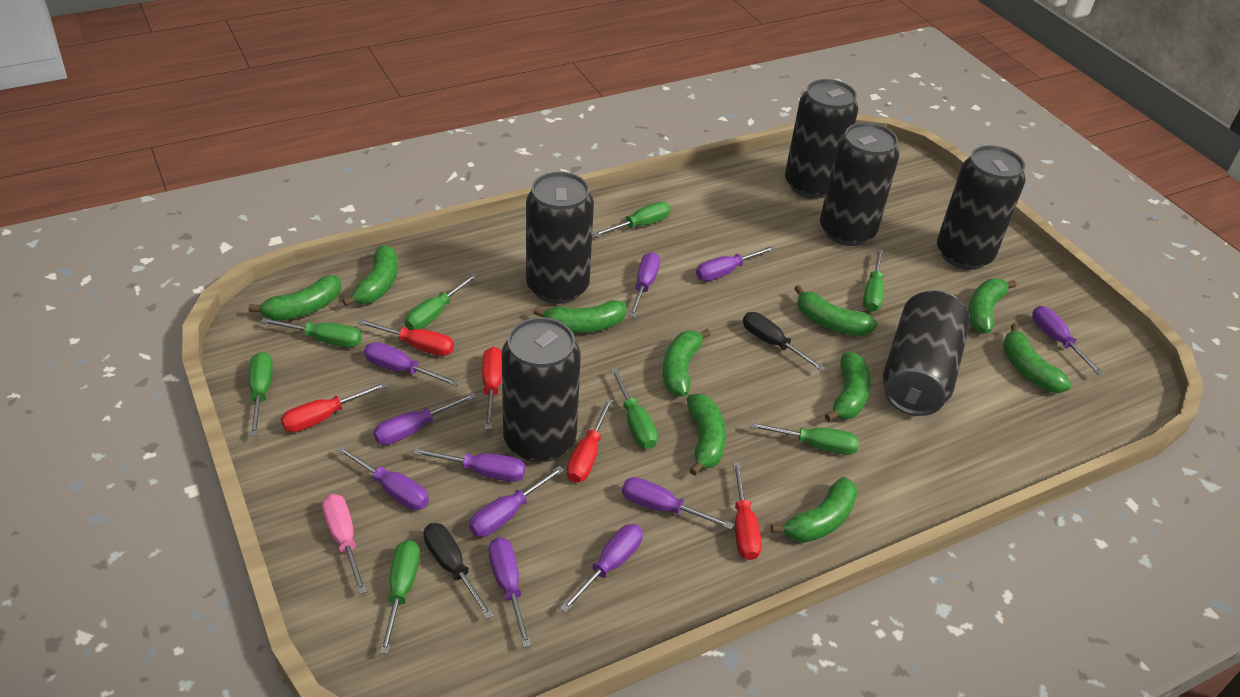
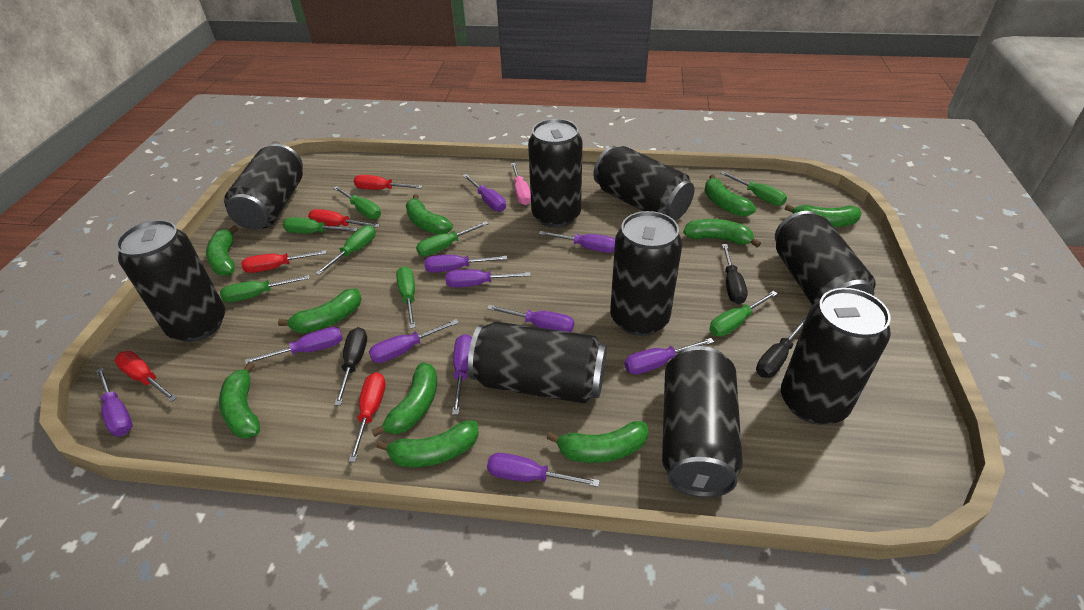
black can: [502,317,581,462] [526,172,594,304] [785,79,859,199] [820,122,899,246] [883,290,970,416] [937,145,1026,270] = 6 -> [116,220,225,342] [224,144,303,230] [468,322,607,404] [528,119,583,228] [594,146,694,220] [610,211,682,336] [662,346,743,498] [775,211,876,305] [781,288,891,425] = 9
black screwdriver: [424,523,494,619] [743,312,826,371] = 2 -> [334,327,367,406] [722,244,748,304] [756,317,806,378] = 3

